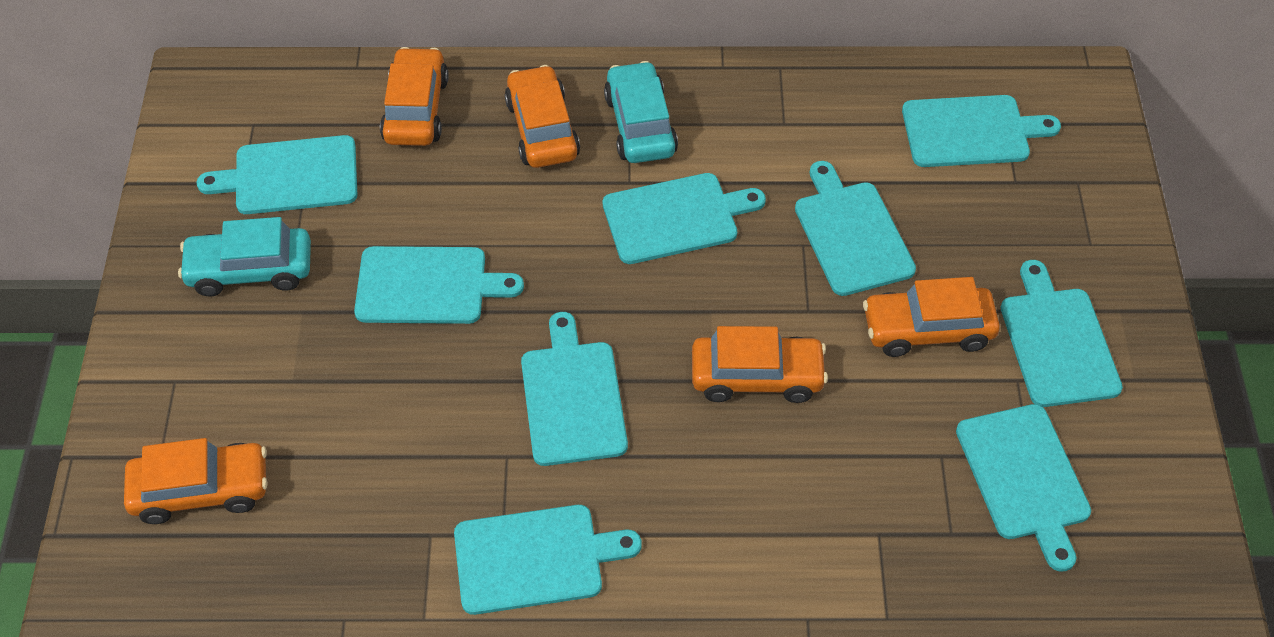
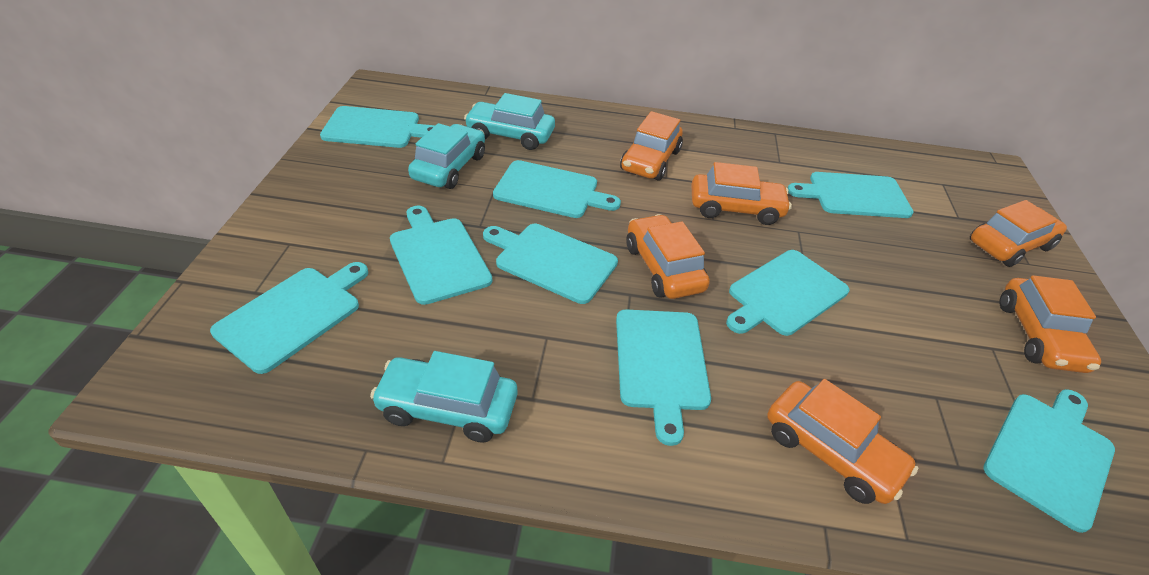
orange car: [124,438,268,524] [380,47,449,146] [505,65,580,168] [692,326,828,403] [863,277,1000,357] = 5 -> [620,111,683,181] [626,214,710,299] [691,162,792,225] [767,379,918,504] [970,200,1067,267] [1000,275,1101,373] = 6
turquoise car: [178,217,311,296] [604,61,678,163] = 2 -> [370,351,517,443] [408,123,485,189] [464,93,555,150] = 3

